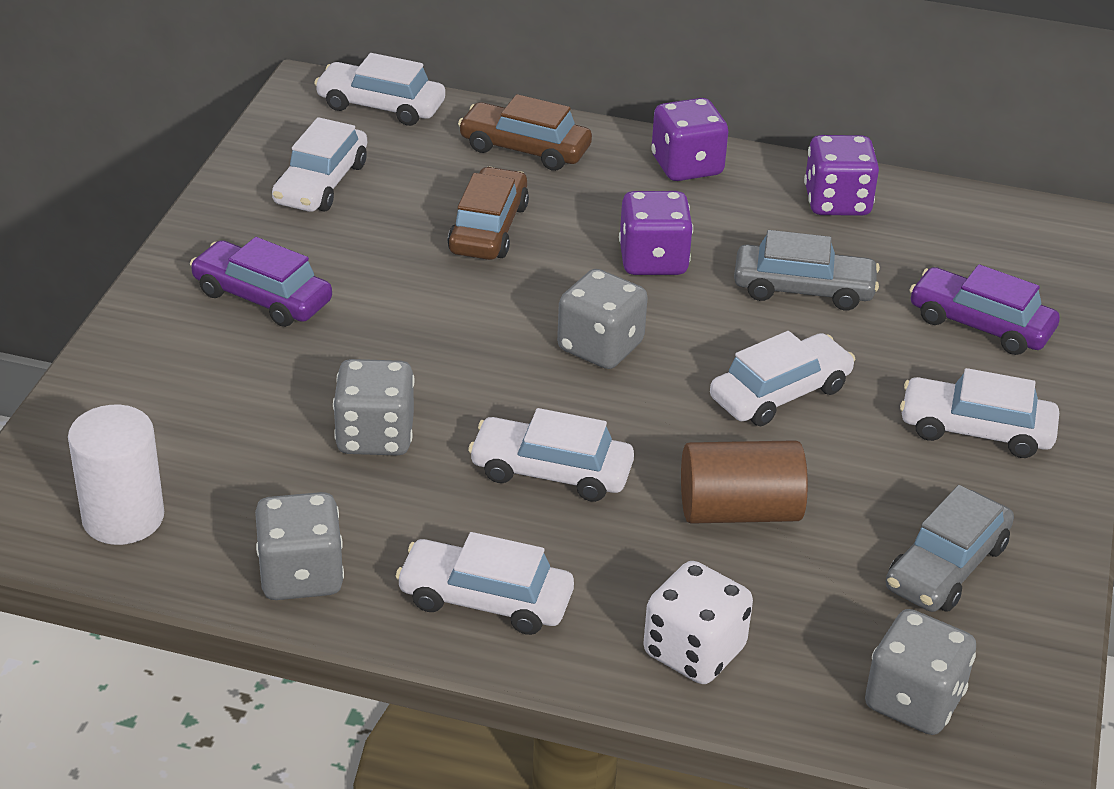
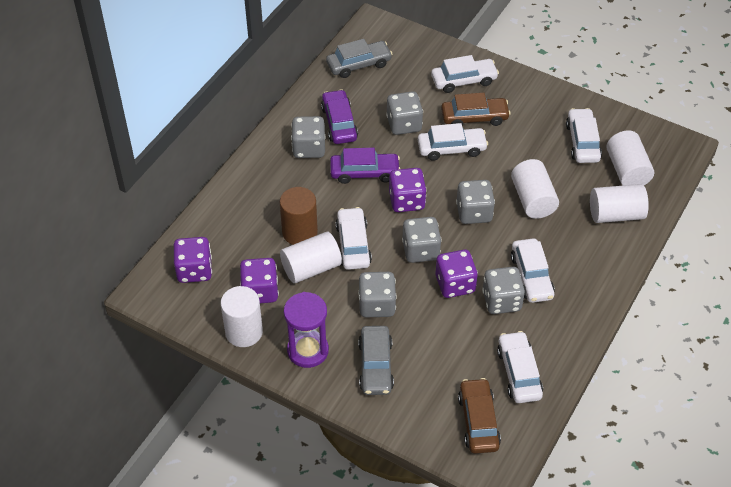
grey dice: [255,492,344,600] [333,359,415,456] [557,269,648,369] [865,609,976,735] = 4 -> [291,116,326,158] [358,272,397,317] [386,91,423,135] [402,217,442,263] [456,180,495,224] [482,267,525,314] = 6
purple dice: [619,191,693,275] [651,98,728,181] [804,135,879,216] = 3 -> [174,237,212,283] [240,258,279,303] [389,168,427,212] [436,250,478,298] = 4
purple hourglass: none = 0 -> [284,292,329,368] = 1
white cylinder: [68,405,164,545] = 1 -> [220,286,263,347] [280,232,342,283] [511,159,559,219] [590,184,649,223] [606,130,654,185] = 5
white dice: [643,561,753,684] = 1 -> none = 0

